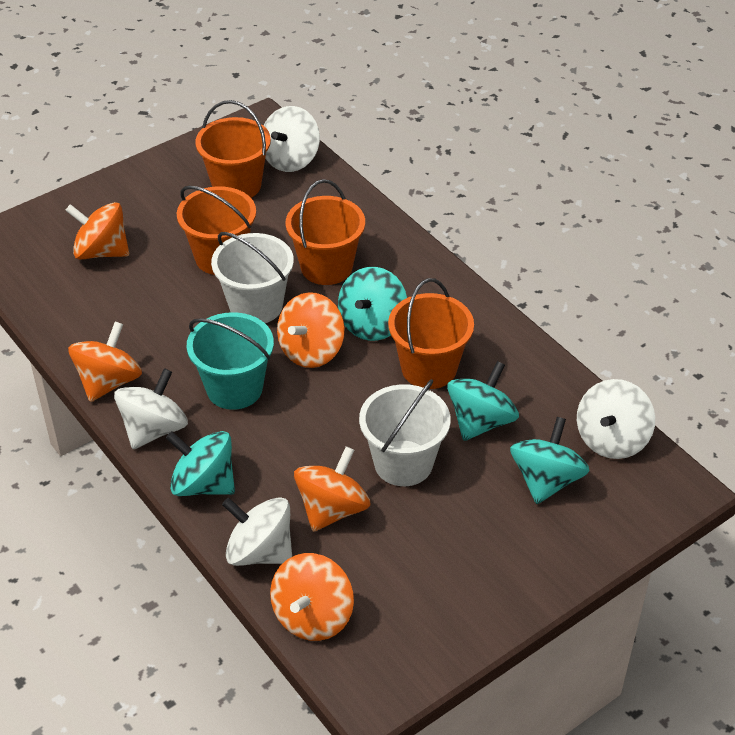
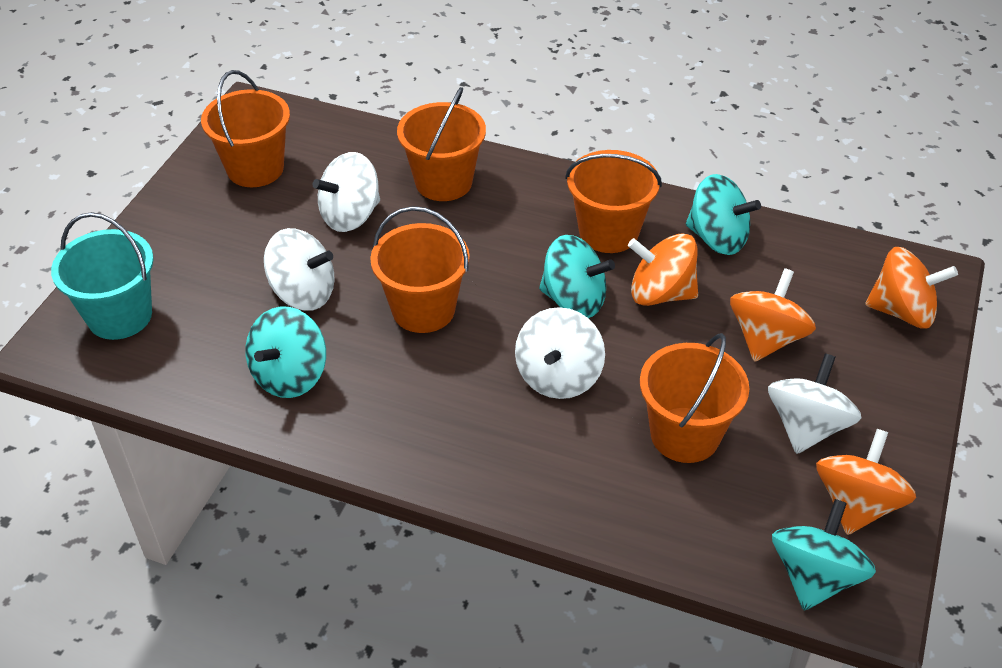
orange bucket: [177,186,256,275] [195,100,271,198] [286,179,365,285] [388,278,474,389] = 4 -> [201,70,290,187] [370,206,470,333] [397,87,486,201] [565,150,662,253] [640,333,749,463] = 5
orange spinning top: [65,202,129,260] [68,321,142,402] [270,553,354,641] [277,292,345,368] [294,446,371,532] = 5 -> [628,234,698,306] [730,268,816,362] [816,429,916,535] [865,247,958,329] = 4
white bucket: [211,232,294,323] [359,379,451,486] = 2 -> none = 0

